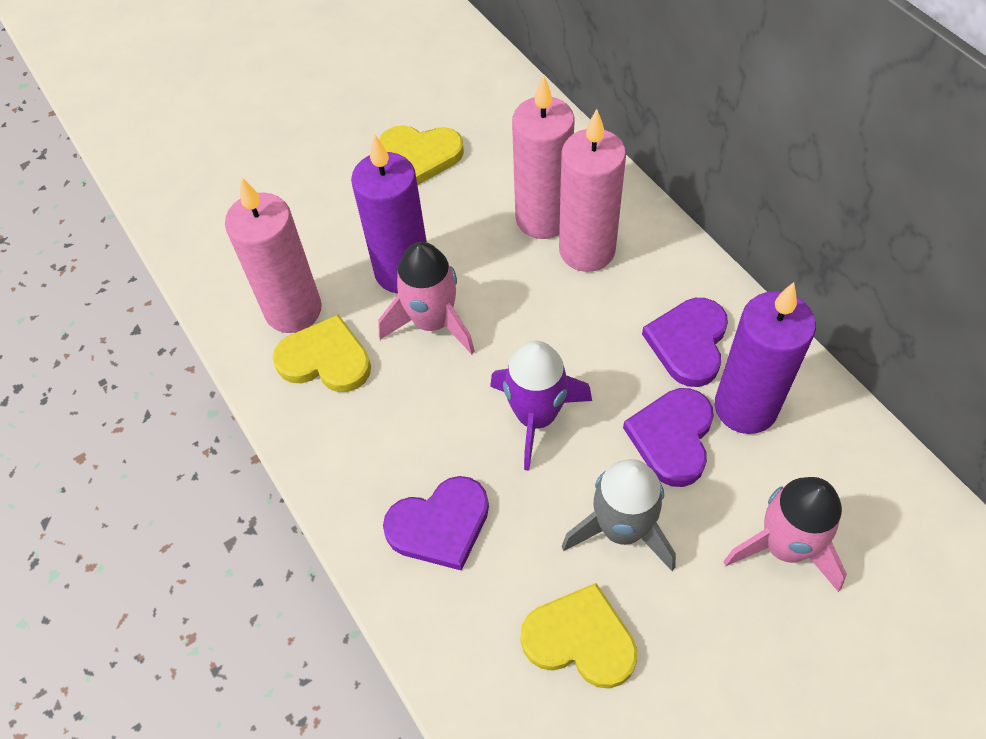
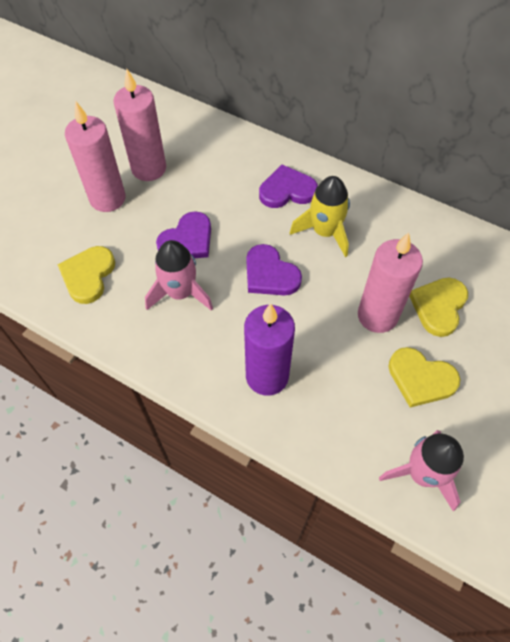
grey rocket: [562,459,676,571] = 1 -> none = 0
purple candle: [351,134,427,293] [714,282,816,434] = 2 -> [244,303,295,396] = 1
purple rocket: [490,341,592,471] = 1 -> none = 0
yellow rocket: none = 0 -> [290,176,350,257] = 1

